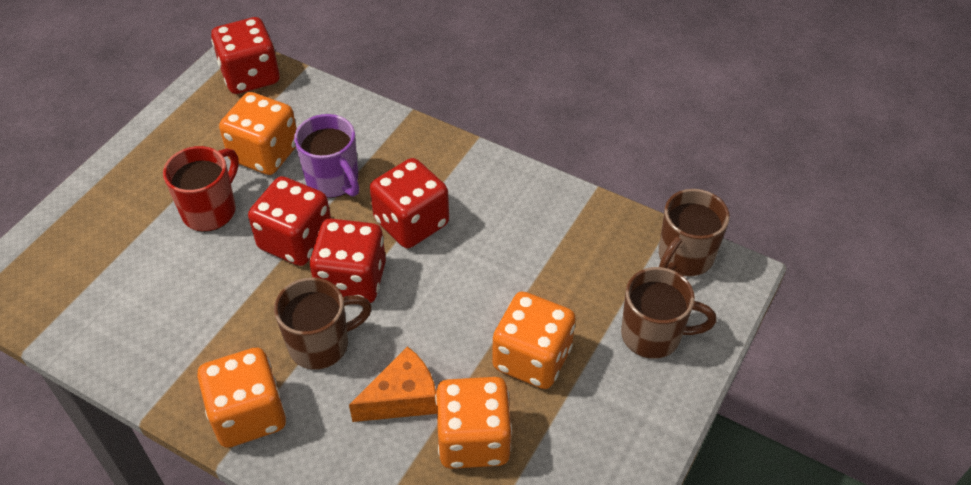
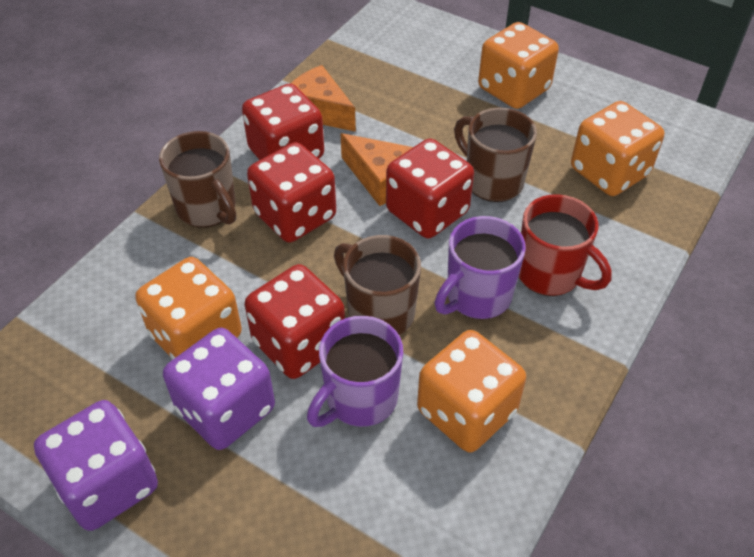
orange cheese: [349,346,437,422] = 1 -> [290,65,356,132] [340,133,413,206] = 2
purple dice: none = 0 -> [34,400,158,531] [163,328,275,450] = 2
purple mug: [294,114,359,198] = 1 -> [307,316,403,427] [434,216,526,319] = 2

